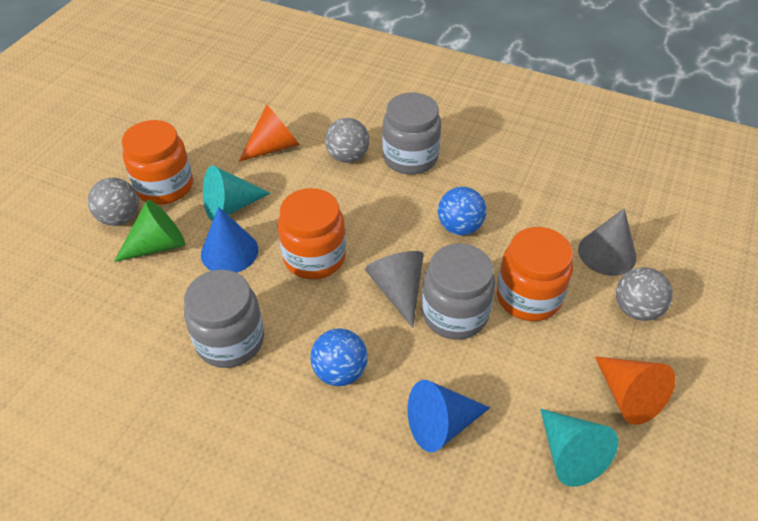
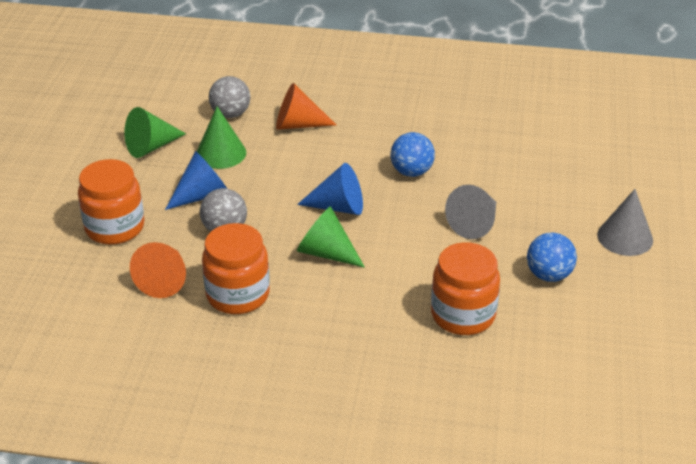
green cone: [114,200,185,262] = 1 -> [124,107,186,158] [197,106,246,169] [297,206,365,268] = 3
grey ball: [88,178,139,226] [325,118,369,163] [616,267,673,321] = 3 -> [200,188,247,232] [209,76,251,118] = 2
grey jar: [184,270,264,368] [382,92,441,175] [422,243,495,339] = 3 -> none = 0
turquoise cone: [203,166,270,221] [540,409,618,487] = 2 -> none = 0

